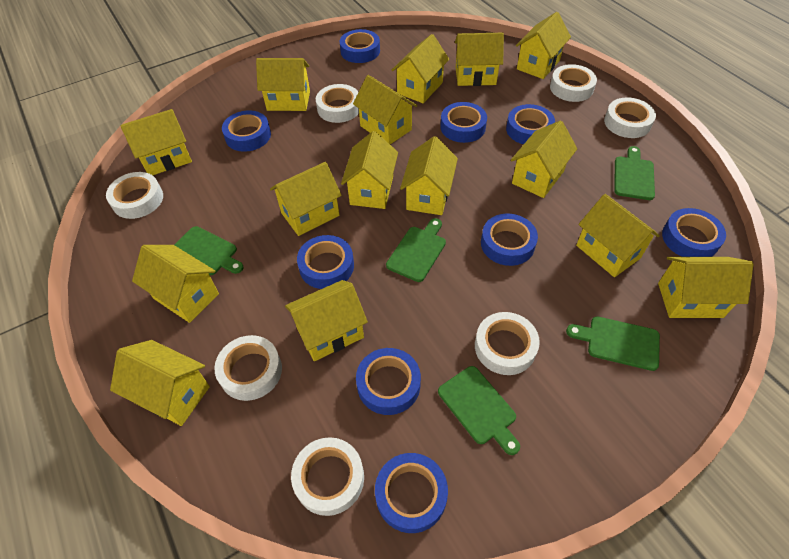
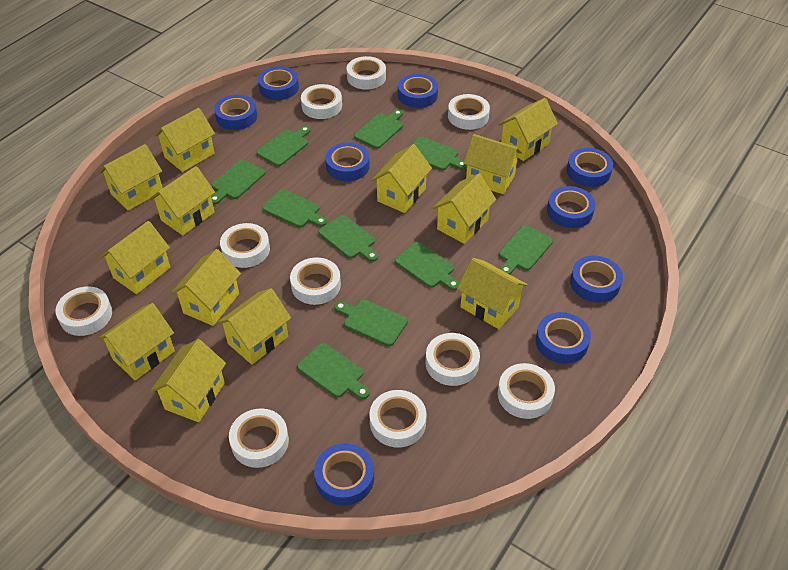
green cutting board: [174,226,244,275] [386,218,446,282] [438,366,520,455] [566,316,660,371] [614,146,655,200] = 5 -> [211,160,265,204] [256,126,311,166] [262,189,327,227] [297,343,370,399] [318,215,378,262] [334,299,408,346] [354,109,403,149] [395,242,459,290] [410,136,467,170] [499,225,553,274] = 10
white tape: [106,172,163,219] [214,335,282,401] [291,437,364,516] [316,84,359,123] [475,312,540,375] [550,64,597,102] [604,97,656,138] = 7 -> [55,286,112,336] [220,223,270,268] [229,408,289,468] [290,257,341,305] [301,84,342,119] [347,56,386,90] [370,390,426,448] [426,333,480,386] [448,94,490,130] [498,363,555,419] = 10
yellow house: [110,340,210,426] [120,109,192,175] [132,245,219,323] [256,58,310,111] [270,162,342,236] [285,280,368,361] [341,131,398,209] [353,75,417,144] [392,34,449,103] [400,136,458,215] [455,33,504,86] [511,120,577,198] [516,12,571,79] [576,194,660,277] [658,257,754,318] = 15 -> [98,303,175,380] [99,144,163,210] [100,221,170,294] [149,166,215,235] [150,339,226,422] [154,108,215,172] [171,249,241,326] [217,288,291,365] [371,144,432,213] [433,174,496,244] [457,258,528,329] [463,134,522,194] [498,98,558,161] = 13

